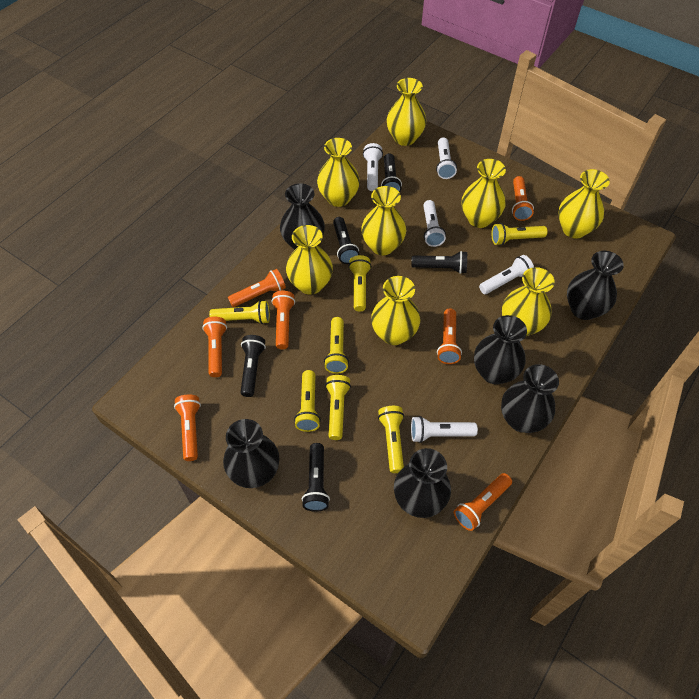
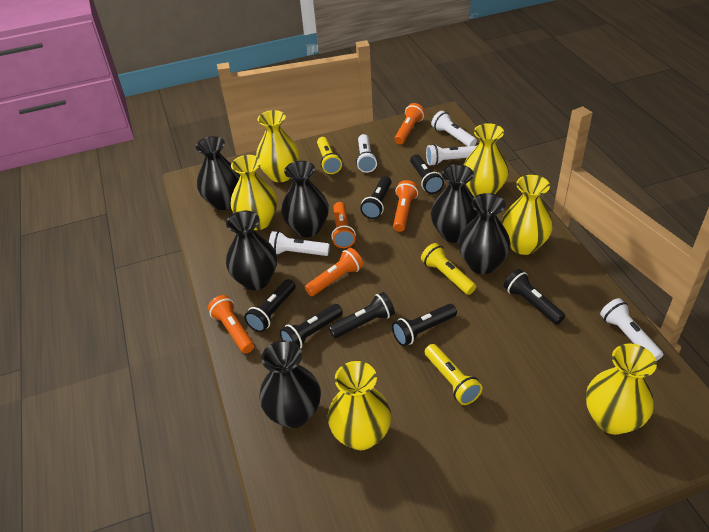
black flashlight: [240,335,266,397] [302,443,330,512] [333,217,359,264] [381,153,402,193] [411,251,467,274] = 5 -> [244,279,296,332] [280,304,343,348] [328,292,395,338] [360,176,392,219] [392,304,457,346] [410,154,444,194] [504,269,565,325] = 7
orange flashlight: [174,394,201,461] [202,317,227,377] [228,269,286,307] [271,291,295,349] [437,308,462,364] [454,473,512,531] [512,176,534,221] = 7 -> [208,295,254,353] [305,248,363,296] [331,202,356,248] [393,180,418,232] [394,103,425,145] = 5
yellow flashlight: [209,300,270,324] [294,370,321,432] [324,317,349,374] [325,375,351,440] [348,255,371,312] [378,406,404,473] [492,223,548,245] = 7 -> [317,137,342,174] [421,243,476,295] [425,344,483,405] = 3
yellow vase: [286,225,333,295] [317,138,360,207] [361,186,406,255] [371,276,420,345] [387,78,427,146] [462,159,506,228] [502,267,555,336] [558,169,610,239] = 8 -> [231,155,277,230] [256,110,300,182] [327,361,391,450] [464,123,509,196] [501,175,553,255] [586,344,657,435] = 6

